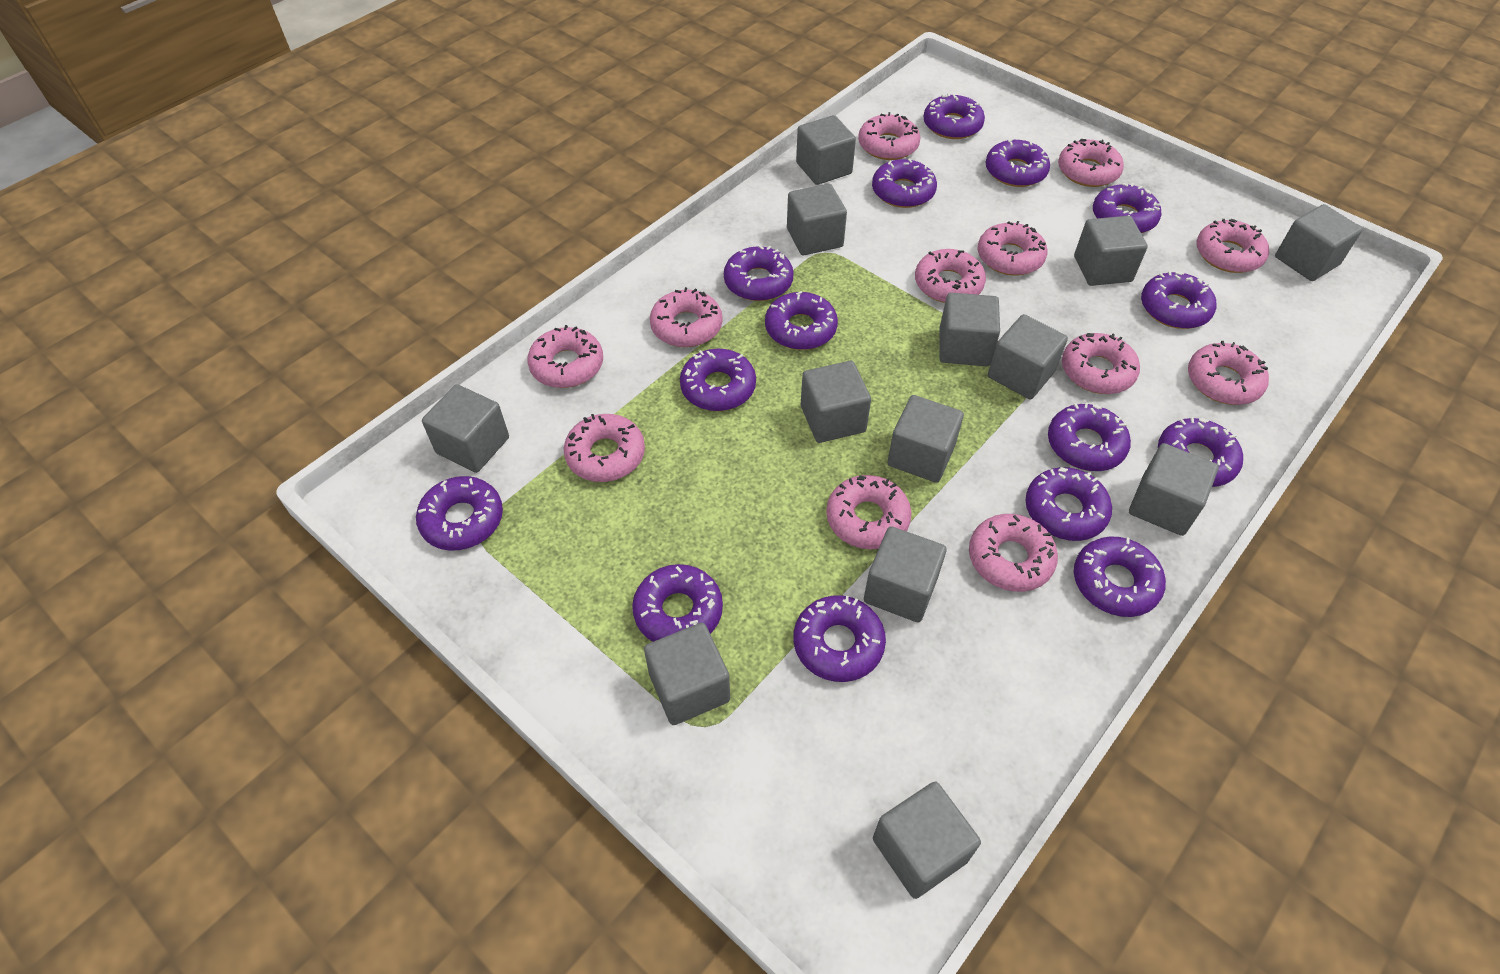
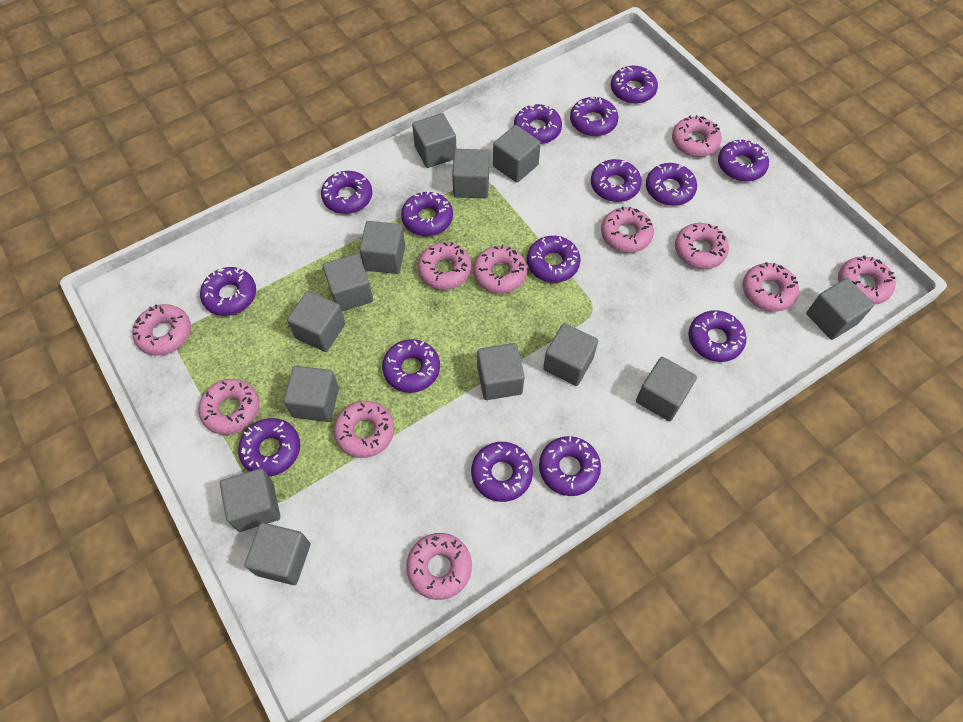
pink donut: [527,325,603,388] [564,414,645,482] [650,287,723,347] [826,475,912,549] [858,112,920,160] [915,249,986,303] [969,514,1058,592] [978,221,1047,276] [1058,139,1124,187] [1062,333,1140,394] [1188,341,1269,405] [1197,219,1269,273] = 12 -> [132,304,191,355] [199,379,259,435] [334,401,394,458] [406,533,472,600] [418,242,471,290] [473,245,527,293] [601,206,654,253] [672,115,722,157] [675,223,729,269] [742,262,799,312] [838,256,896,305] = 11

